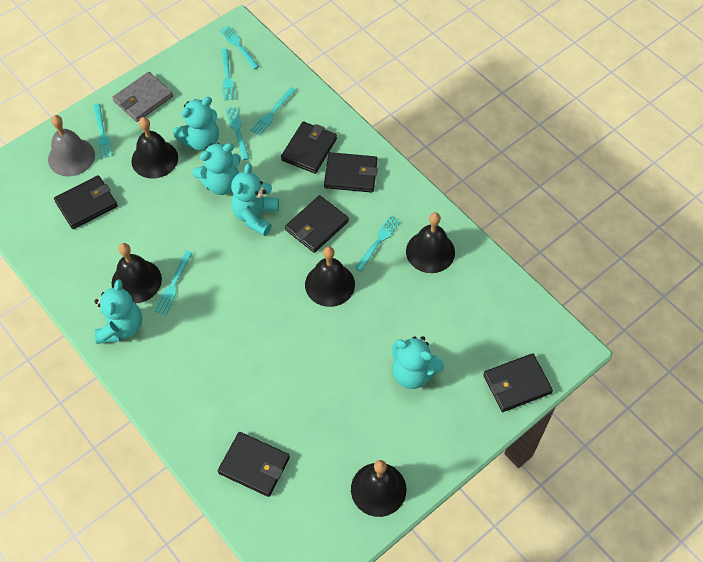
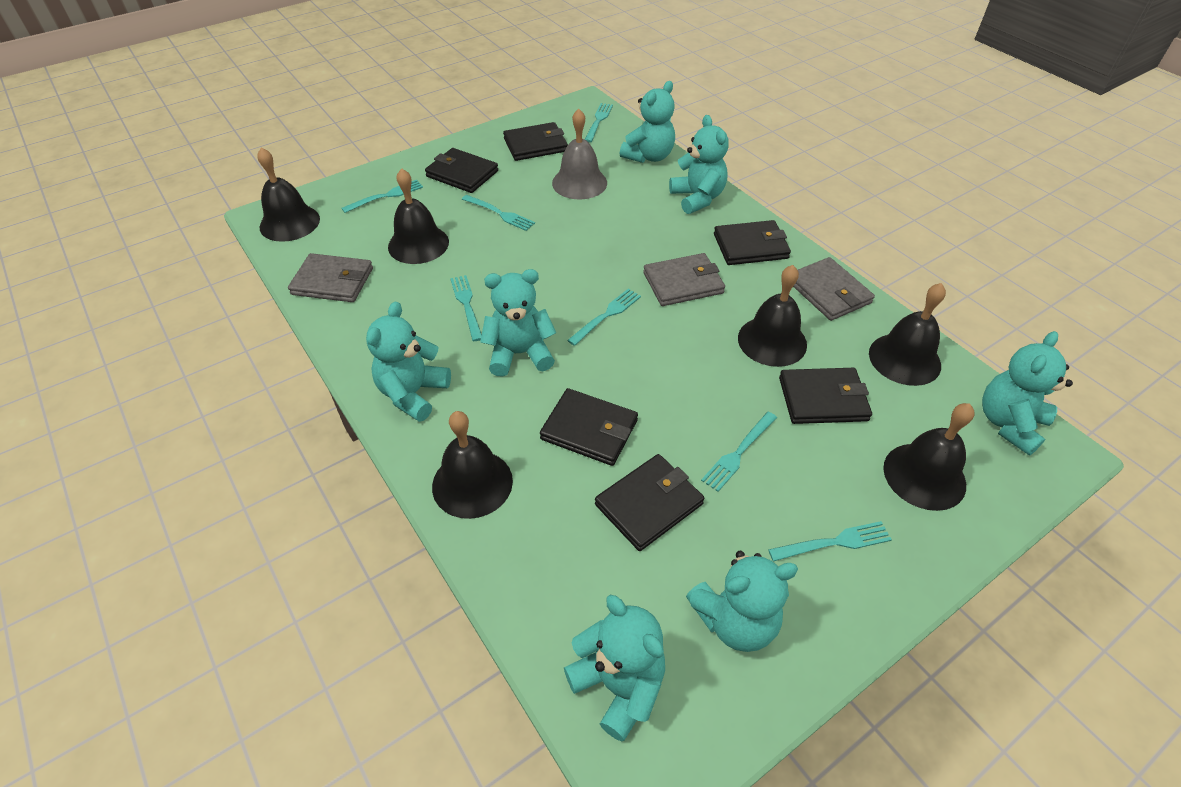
black bell: [112,243,162,303] [131,117,178,179] [305,246,355,307] [351,460,406,517] [406,213,455,273] = 5 -> [257,147,320,242] [388,168,449,264] [432,411,513,519] [738,265,807,367] [869,283,946,386] [883,403,975,511] = 6
grey wallet: [112,72,173,122] = 1 -> [288,253,373,302] [643,253,725,306] [793,257,875,321] = 3
turquoise teddy bear: [94,279,142,344] [173,97,219,151] [192,143,241,195] [231,163,279,236] [392,336,444,389] = 5 -> [366,302,451,422] [480,269,556,377] [564,595,665,742] [620,81,675,163] [669,115,729,214] [686,551,798,652] [982,331,1073,456] = 7

